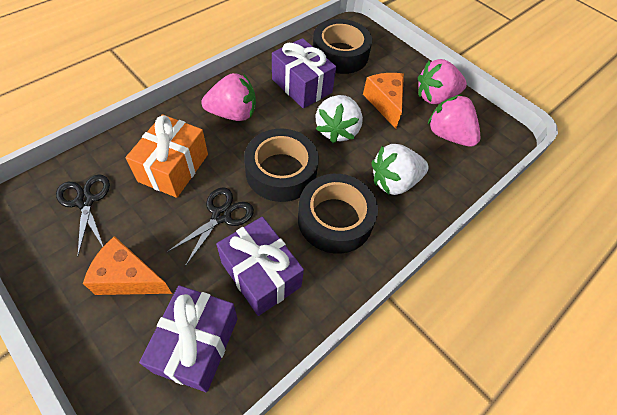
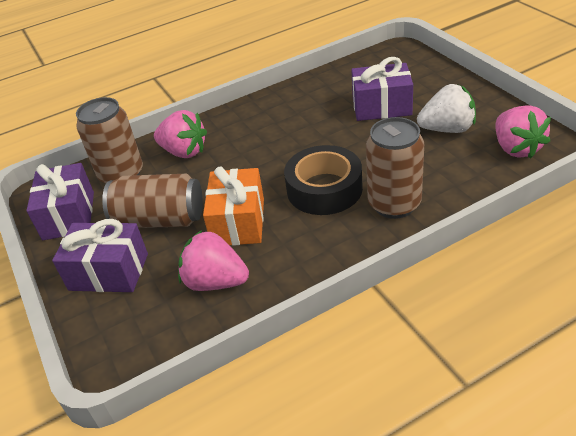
black scissors: [56,175,110,256] [167,187,254,266] = 2 -> none = 0
black tape: [244,129,319,202] [298,174,378,254] [313,19,372,74] = 3 -> [284,145,363,215] = 1
brown can: none = 0 -> [76,97,143,184] [102,174,203,228] [366,117,424,219] = 3
orange cheese: [83,236,172,295] [363,73,404,129] = 2 -> none = 0
white strawberry: [316,95,363,143] [372,144,428,195] = 2 -> [417,84,476,133] = 1

